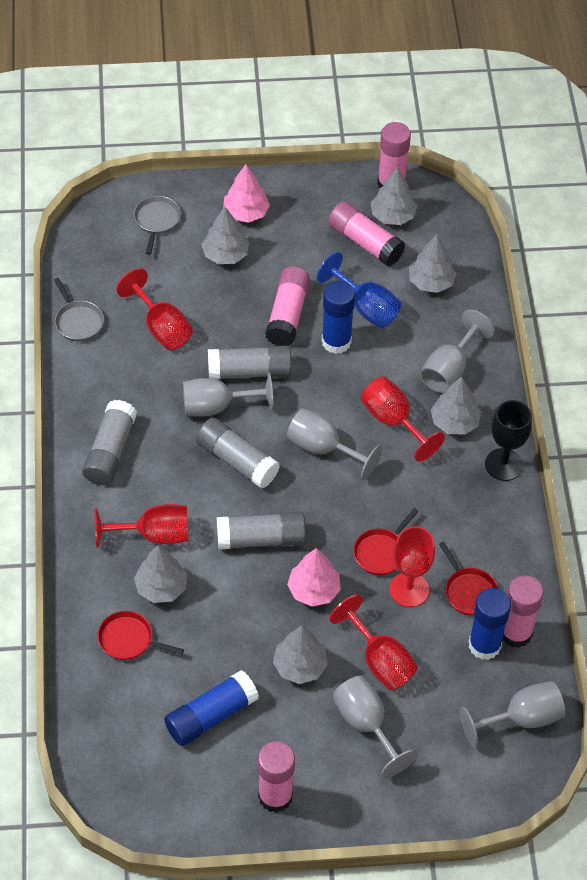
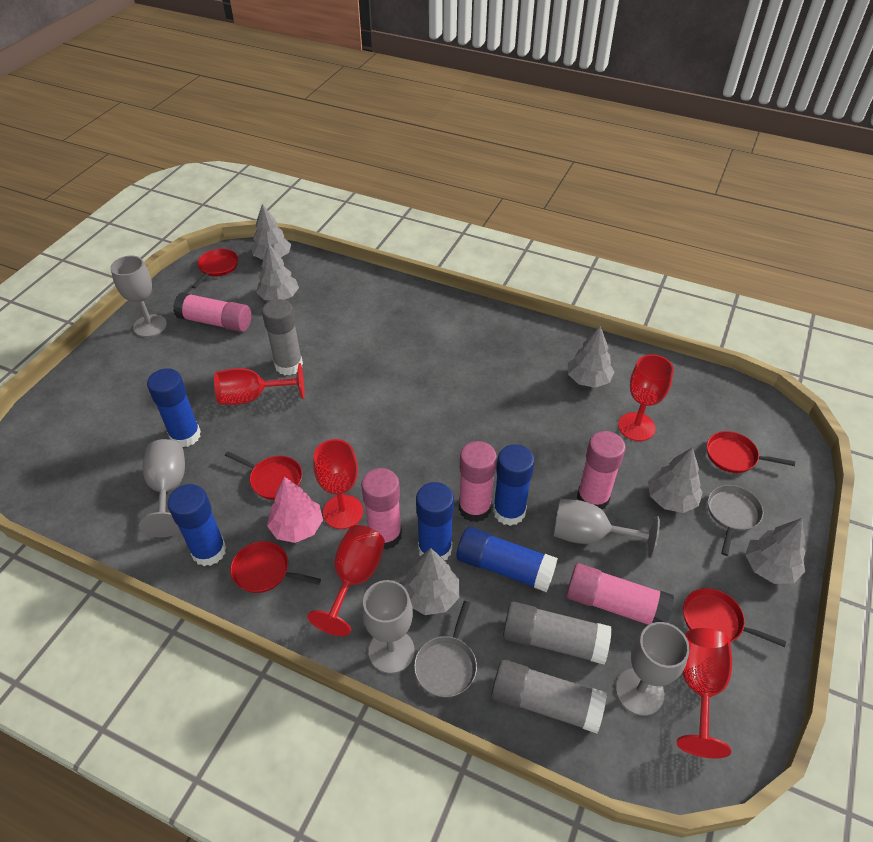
black goblet: [485,400,532,481] = 1 -> none = 0
blue glue stick: [164,670,259,746] [322,281,355,354] [469,588,511,660] = 3 -> [147,368,201,447] [167,484,226,566] [416,482,454,560] [457,527,558,592] [493,444,535,526] = 5
blue goblet: [317,252,401,328] = 1 -> none = 0
grey glue stick: [82,400,137,485] [196,418,280,489] [208,346,292,379] [217,512,306,550] = 4 -> [262,299,303,375] [491,659,607,733] [503,601,612,665] = 3
pink tree: [223,164,270,223] [287,548,341,607] = 2 -> [267,477,323,543] = 1
red pan: [98,611,184,660] [353,508,419,575] [439,541,498,616] = 3 -> [192,249,238,289] [225,451,302,500] [230,541,321,593] [683,588,786,647] [707,431,795,473] = 5

